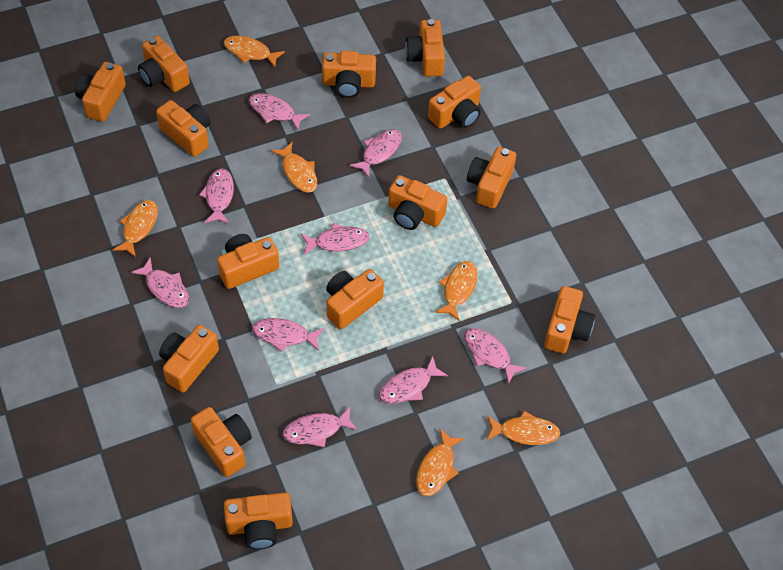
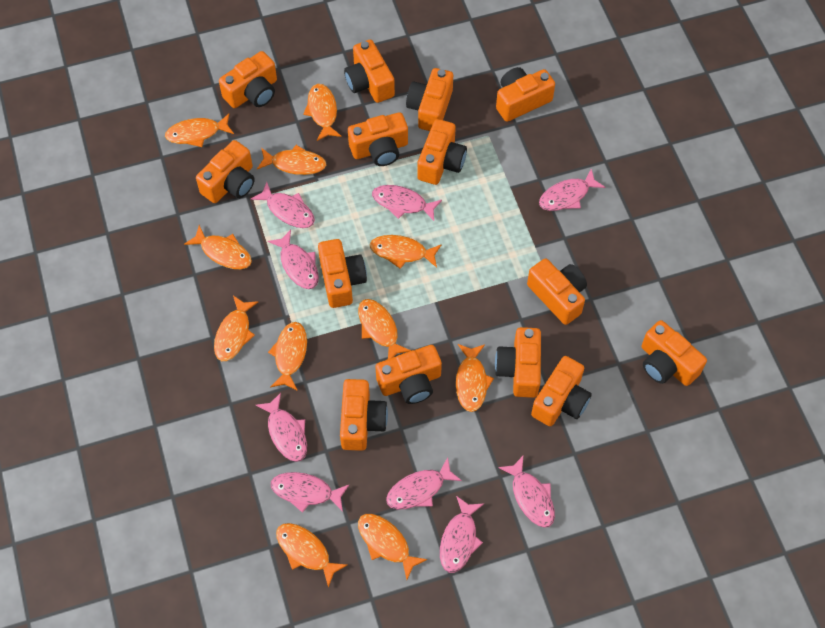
orange fish: [112,200,158,257] [224,36,285,67] [271,142,317,192] [416,428,465,496] [435,261,477,321] [486,411,560,445] = 6 -> [165,114,234,147] [184,225,252,269] [214,295,258,361] [257,145,326,175] [268,322,307,391] [276,523,347,587] [303,84,342,141] [358,299,411,359] [358,514,427,579] [370,235,442,269] [456,344,494,412] = 11

